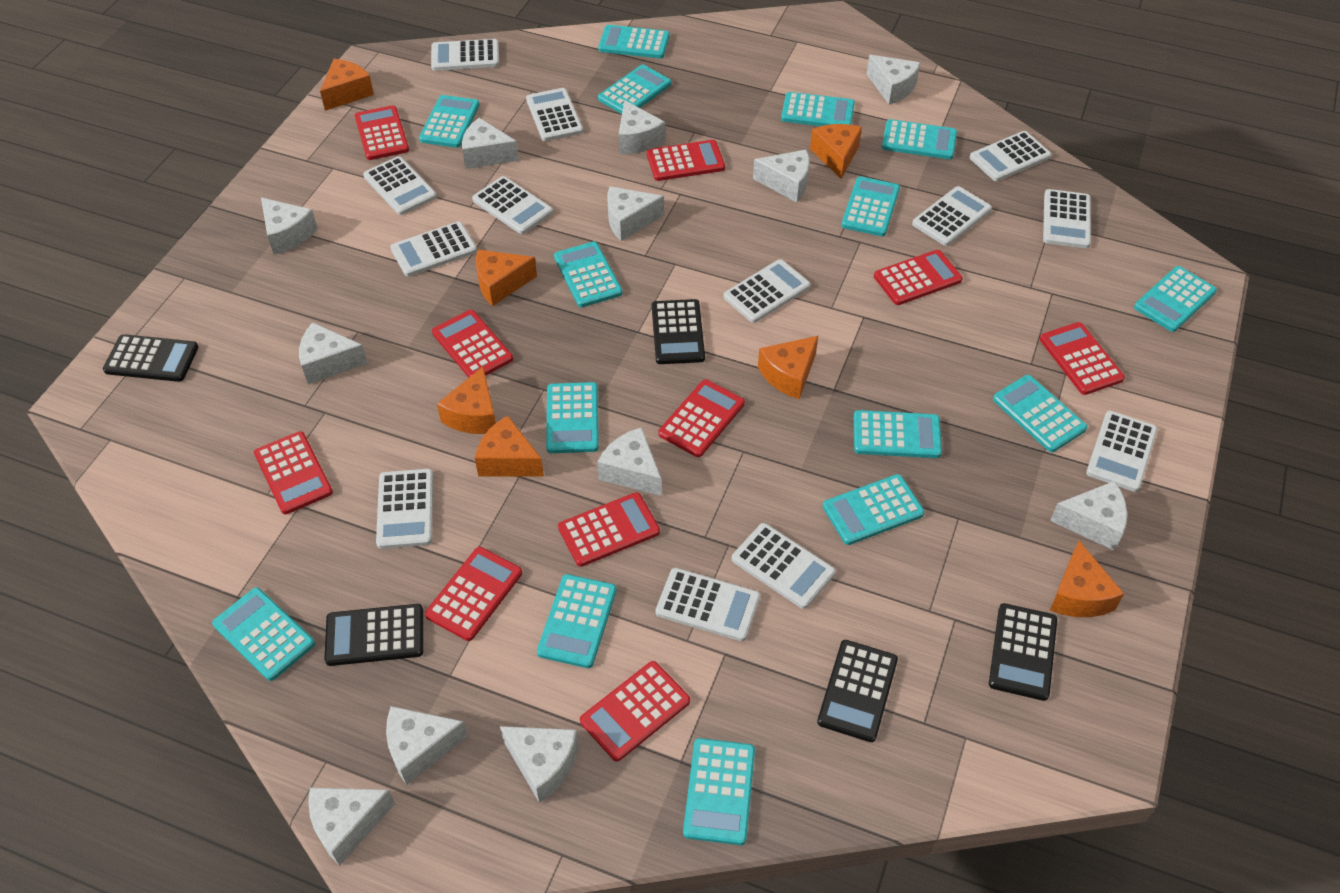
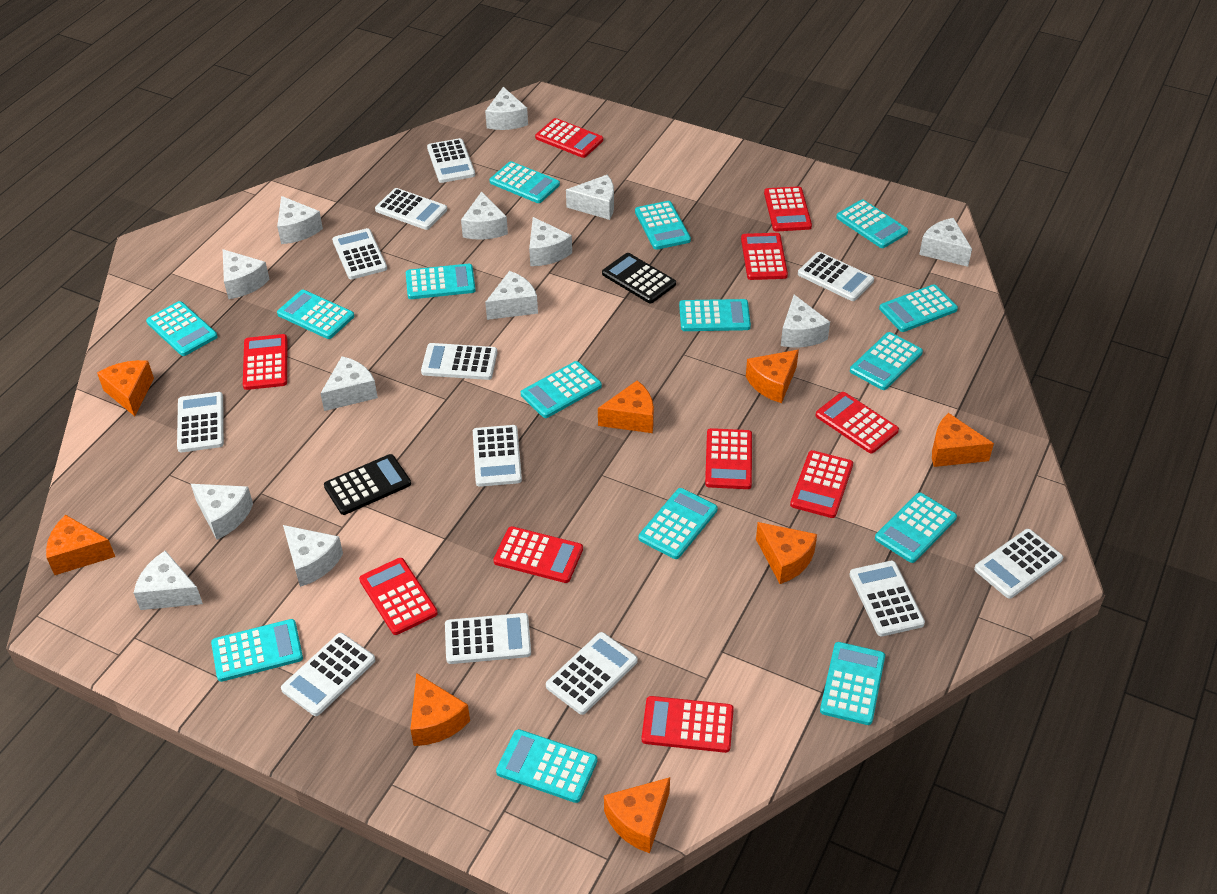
black calculator: [103,334,198,382] [324,604,423,666] [652,299,705,364] [817,640,898,742] [989,603,1057,701] = 5 -> [324,454,411,515] [602,253,676,303] = 2
orange cheese: [320,59,374,111] [437,367,496,434] [475,415,544,477] [476,250,537,306] [758,336,818,399] [810,124,862,179] [1050,541,1124,617] = 7 -> [46,515,115,575] [97,360,154,416] [410,673,470,746] [598,380,654,433] [604,777,670,853] [746,350,799,403] [756,522,817,584] [932,413,994,467] = 8
white calculator: [363,156,437,215] [376,469,433,549] [390,222,477,277] [431,39,499,71] [472,176,553,234] [526,88,583,141] [656,568,760,641] [724,259,810,323] [732,523,835,609] [912,186,992,246] [970,131,1051,181] [1043,189,1091,248] [1086,411,1157,492] = 13 -> [177,392,224,452] [281,633,375,716] [332,228,387,279] [375,188,447,230] [421,343,497,380] [427,138,475,183] [445,613,531,664] [473,425,522,487] [546,632,638,715] [798,252,874,301] [850,561,925,636] [974,529,1063,599] = 12
white cheese: [261,198,318,255] [299,322,367,384] [308,788,395,866] [386,706,468,785] [462,118,519,169] [500,726,579,803] [597,427,661,496] [608,186,664,241] [619,100,665,154] [753,150,809,203] [867,55,920,105] [1050,481,1127,551] = 12 -> [134,550,203,610] [191,484,253,540] [223,249,270,299] [277,196,323,244] [283,525,343,587] [320,356,378,411] [461,191,508,240] [485,87,528,130] [485,271,538,320] [529,217,572,266] [566,175,614,220] [781,295,830,347] [919,218,972,267] = 13

